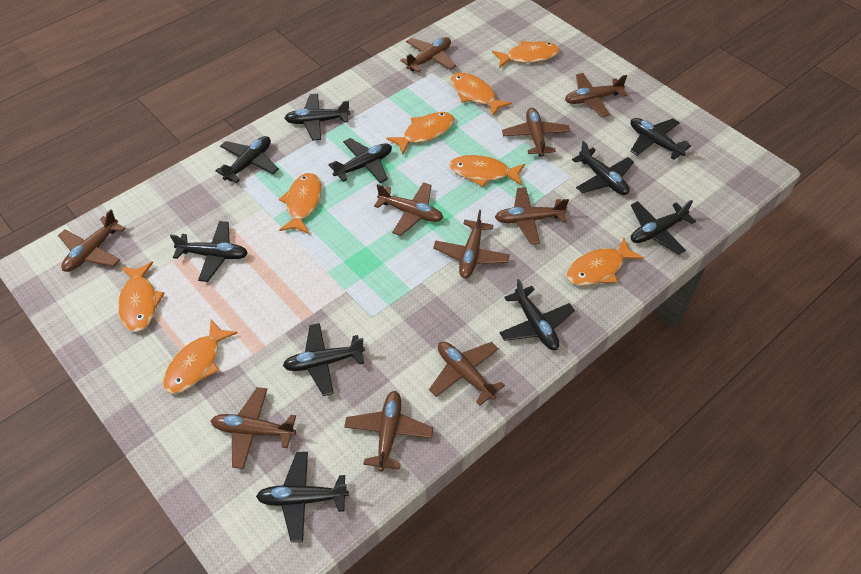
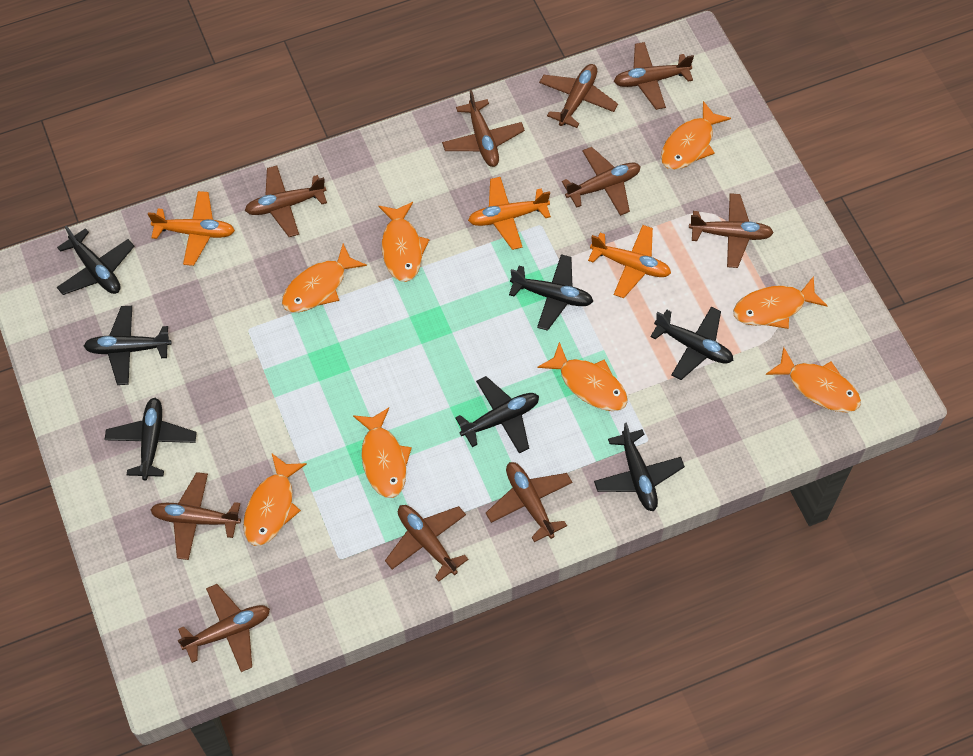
black plane: [170,221,248,282] [215,136,279,183] [256,452,349,542] [283,323,365,396] [284,94,350,141] [329,138,392,183] [499,279,575,350] [572,141,634,195] [630,118,691,160] [631,200,696,255] = 10 -> [57,226,134,295] [84,306,172,385] [104,398,197,480] [455,376,539,453] [509,254,593,331] [594,422,685,511] [650,307,733,380] = 7
orange plane: none = 0 -> [148,191,235,266] [468,177,551,250] [588,225,671,298] = 3

